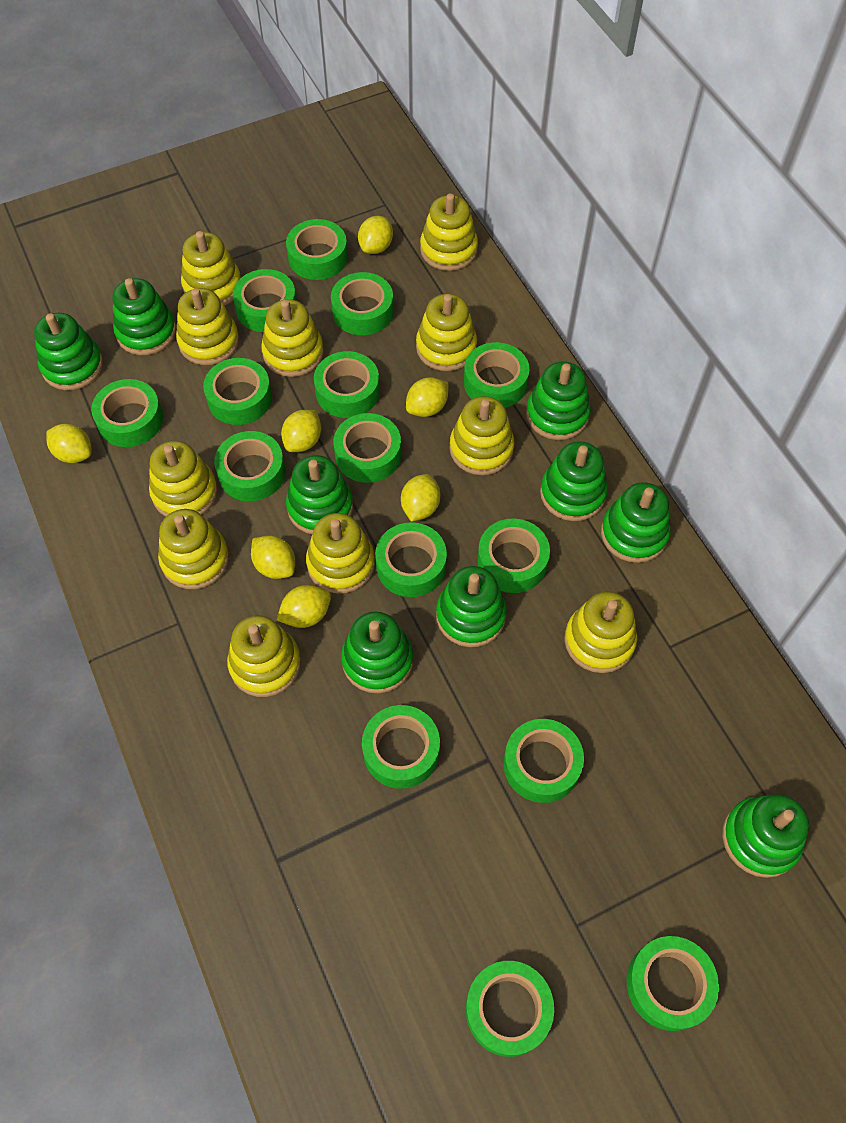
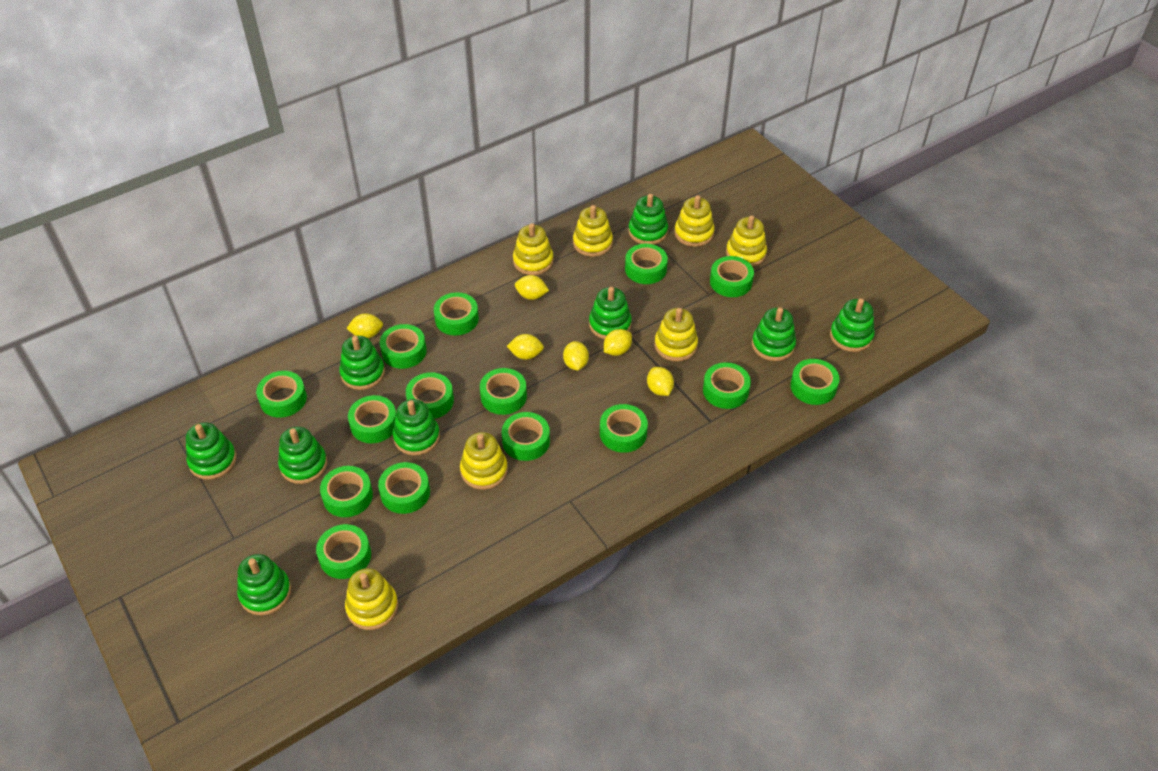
yellow lemon: [46,424,92,463] [251,535,295,579] [277,585,331,628] [281,410,321,452] [358,216,393,254] [401,474,440,522] [406,377,448,417] = 7 -> [346,313,383,338] [507,334,544,360] [515,275,549,300] [563,341,589,371] [604,329,632,356] [647,367,674,396] = 6
yellow stacking toy: [149,441,218,517] [158,509,229,589] [176,288,239,365] [181,231,241,306] [227,615,301,697] [261,299,324,377] [306,513,375,594] [416,294,477,371] [420,193,478,271] [449,396,514,475] [564,592,637,673] = 11 -> [345,568,398,630] [460,432,508,490] [513,223,553,275] [573,205,613,257] [654,308,698,362] [674,195,715,247] [726,215,767,267] = 7

